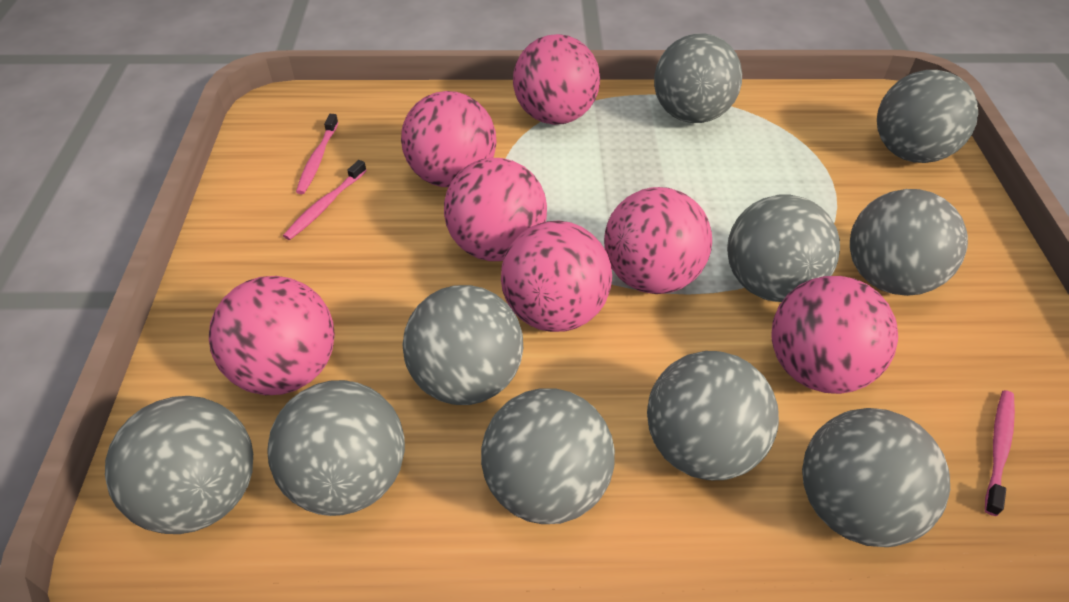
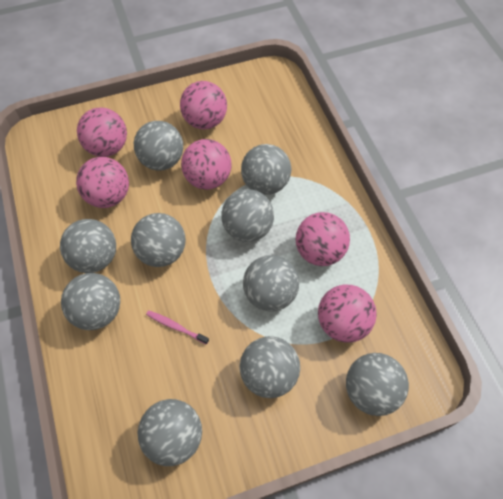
pink ball: [209,276,335,395] [401,91,496,187] [444,158,547,261] [501,220,612,332] [513,34,600,125] [604,187,712,294] [771,276,898,394] = 7 -> [76,157,129,208] [77,107,127,157] [180,81,227,129] [181,139,232,190] [296,212,350,266] [318,285,377,343] = 6
pink toothbrush: [283,160,367,240] [296,114,339,194] [985,390,1015,516] = 3 -> [146,310,209,345] = 1

